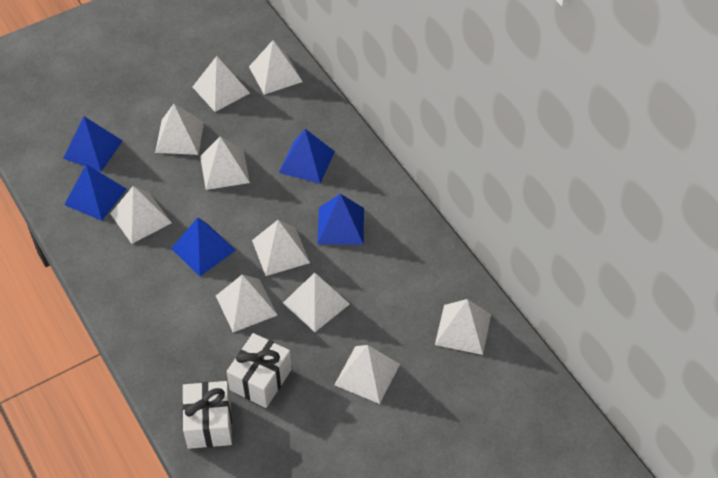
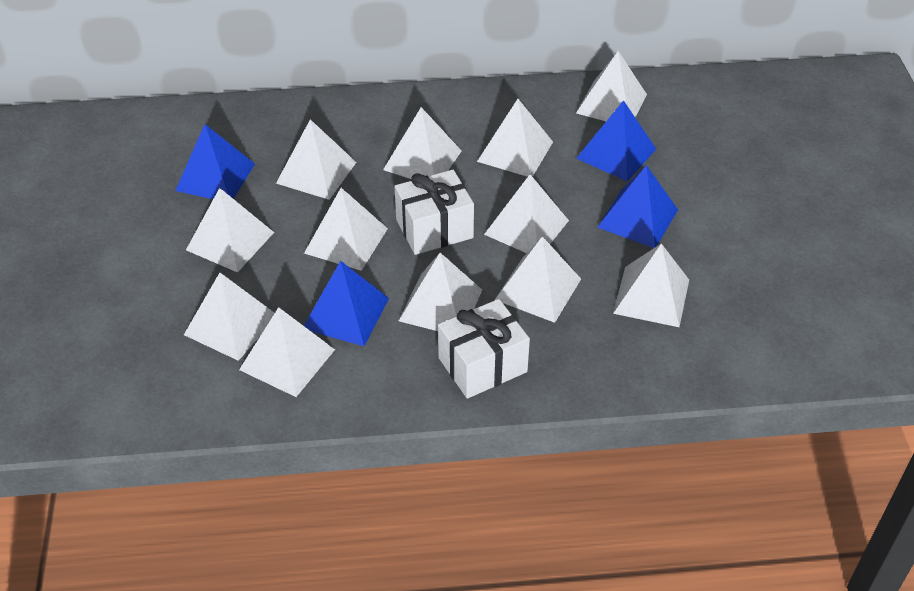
blue pyramid: [63,116,123,172] [64,164,126,221] [171,218,236,276] [279,129,335,184] [317,194,364,245] = 5 -> [175,124,255,199] [304,261,389,346] [576,100,656,182] [597,165,678,248] = 4
white pyramid: [110,186,172,244] [155,104,204,155] [193,56,250,112] [200,136,250,190] [216,274,277,332] [249,40,303,95] [252,220,310,276] [283,273,350,332] [335,345,400,404] [435,299,491,355] = 10 -> [184,273,275,361] [186,188,274,273] [239,307,335,397] [276,119,356,200] [304,188,388,271] [383,107,462,179] [399,253,482,331] [477,99,553,177] [484,174,569,253] [495,236,581,323] [576,51,647,121] [613,243,689,327] = 12

